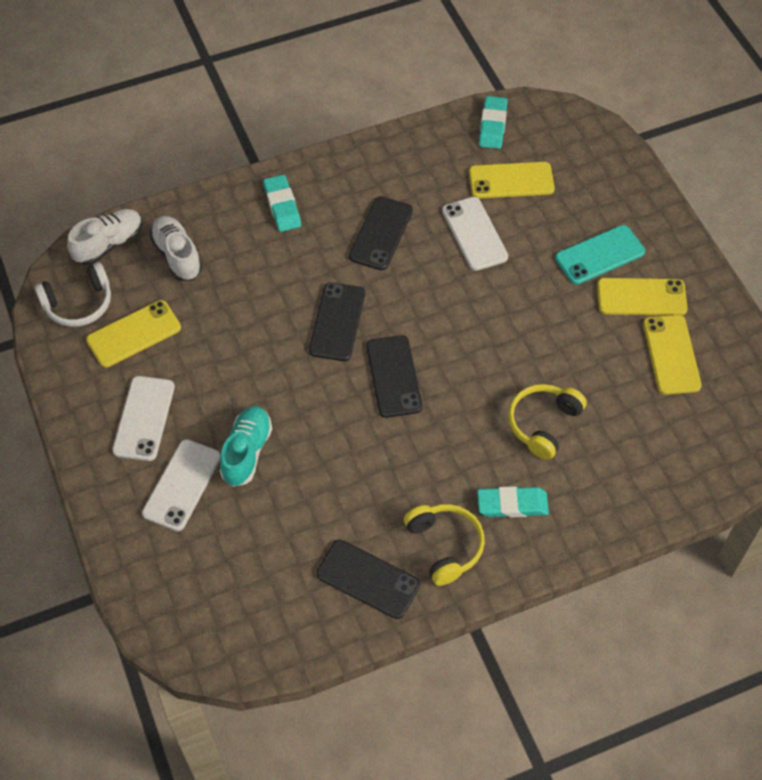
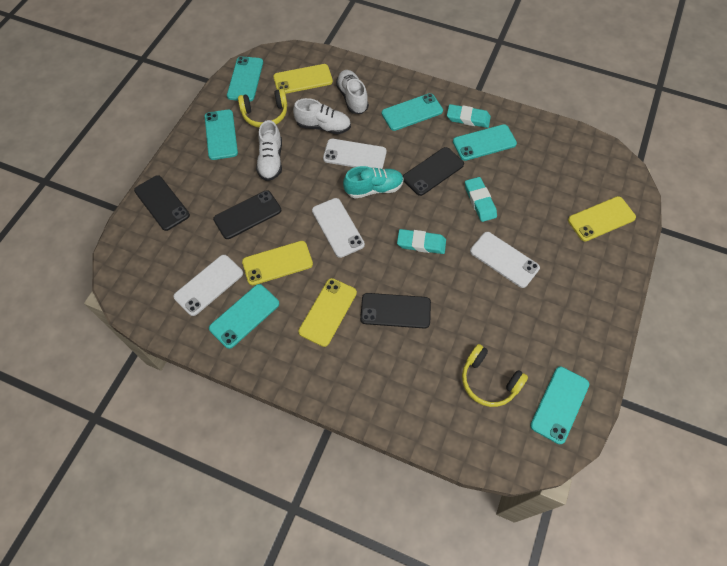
turquoise phone: [555,225,645,284] = 1 -> [205,110,238,160] [209,284,279,349] [227,56,263,101] [382,93,443,131] [453,124,517,161] [530,367,589,444] = 6
white headphones: [34,262,111,327] = 1 -> none = 0
white phone: [112,376,175,461] [142,439,221,531] [442,197,508,271] = 3 -> [173,255,243,316] [312,198,365,258] [323,139,387,169] [470,232,540,288] = 4
white shoe: [67,209,143,265] [150,216,202,281] = 2 -> [256,120,282,181] [293,98,351,134] [336,70,369,114] = 3

